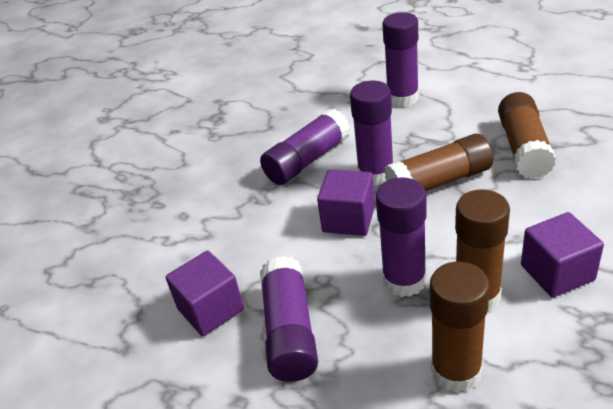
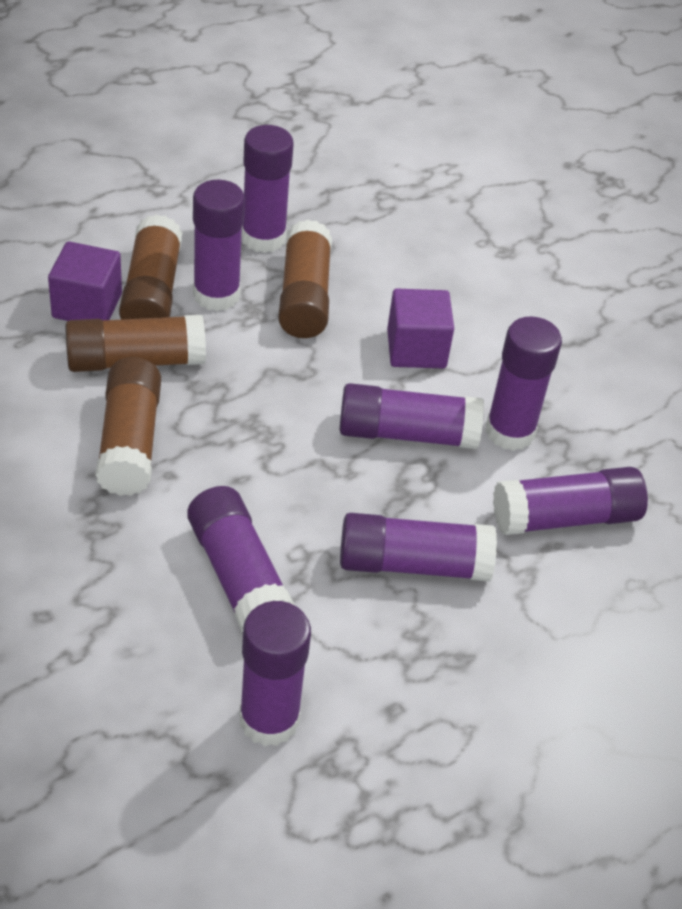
purple cube: [165,251,244,336] [317,169,375,236] [521,212,604,298] = 3 -> [48,241,122,321] [387,289,454,368] = 2
purple glue stick: [260,109,350,185] [260,256,318,382] [350,81,394,186] [376,177,427,297] [382,12,419,107] = 5 -> [187,486,295,632] [193,180,245,311] [239,601,311,746] [241,125,294,253] [339,383,484,449] [340,513,497,581] [485,316,562,451] [493,467,648,535] = 8

